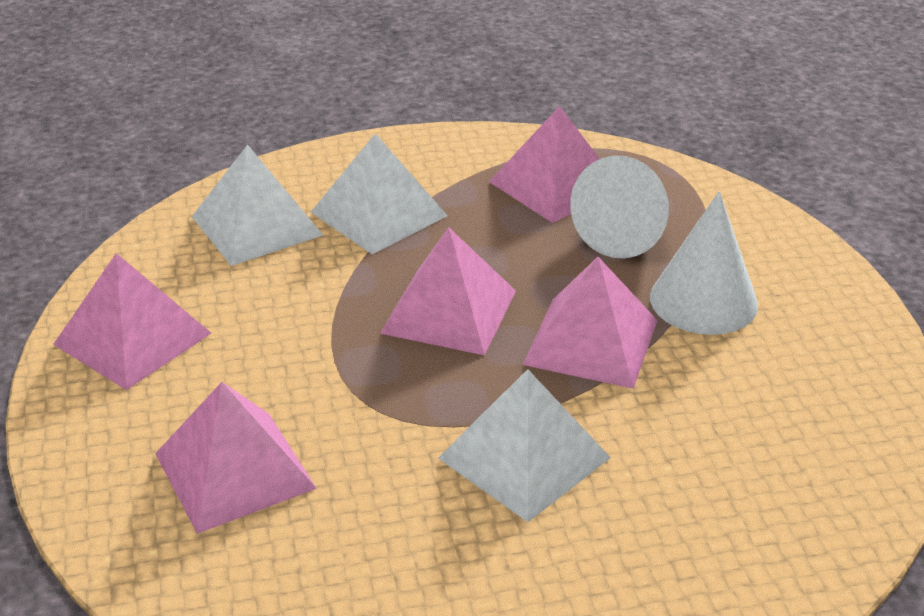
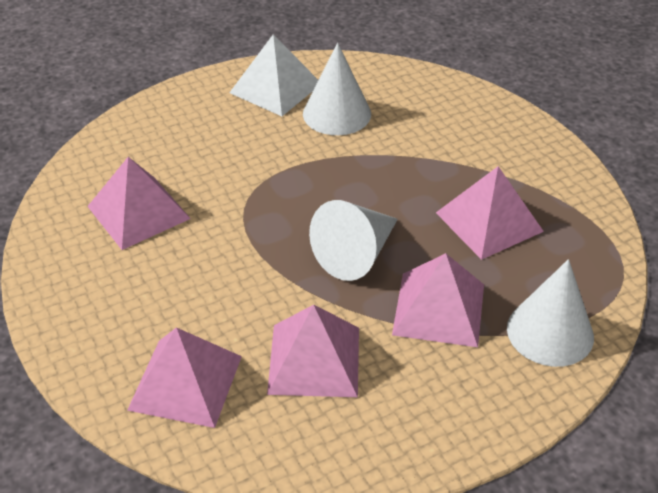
white cone: [570,155,669,258] [650,191,758,335] = 2 -> [303,43,371,135] [309,200,398,281] [507,259,594,367] = 3
white pyramid: [192,144,323,266] [311,133,448,254] [438,369,611,522] = 3 -> [229,34,318,116] = 1

